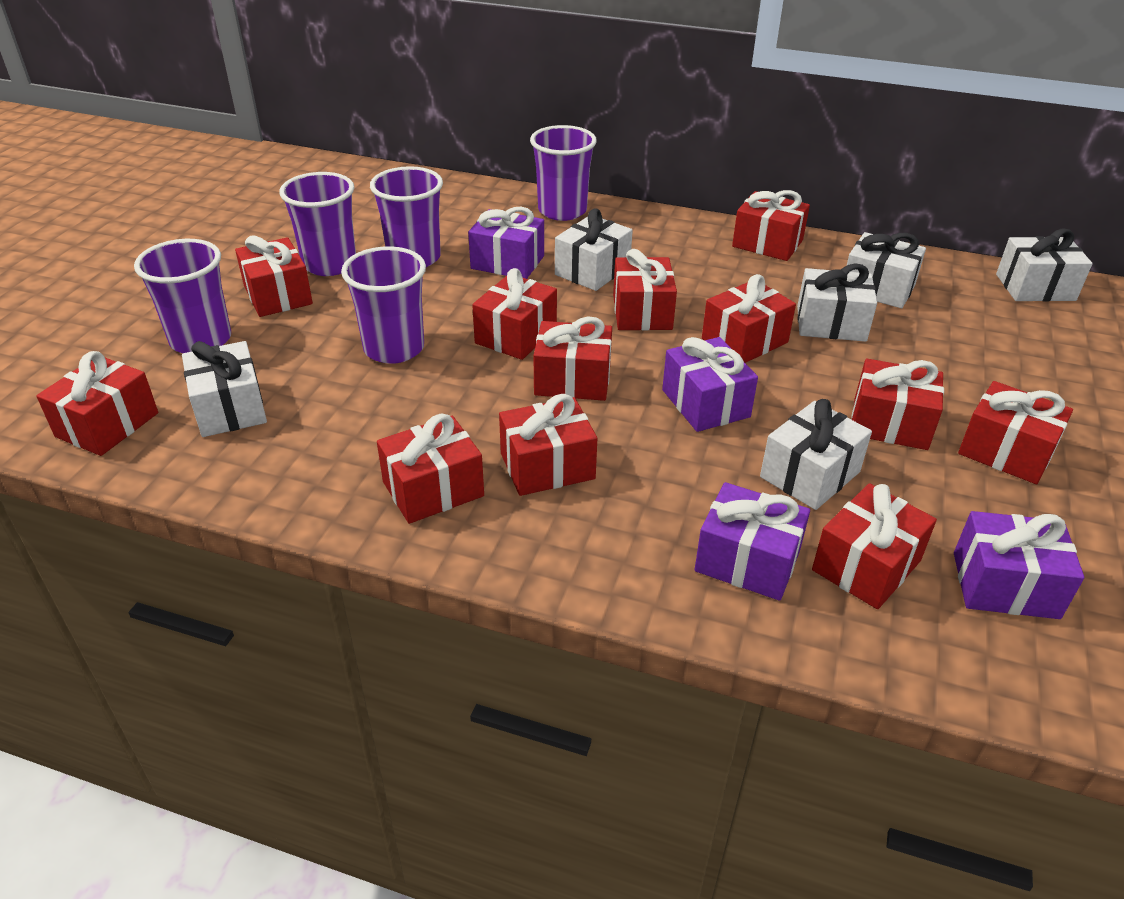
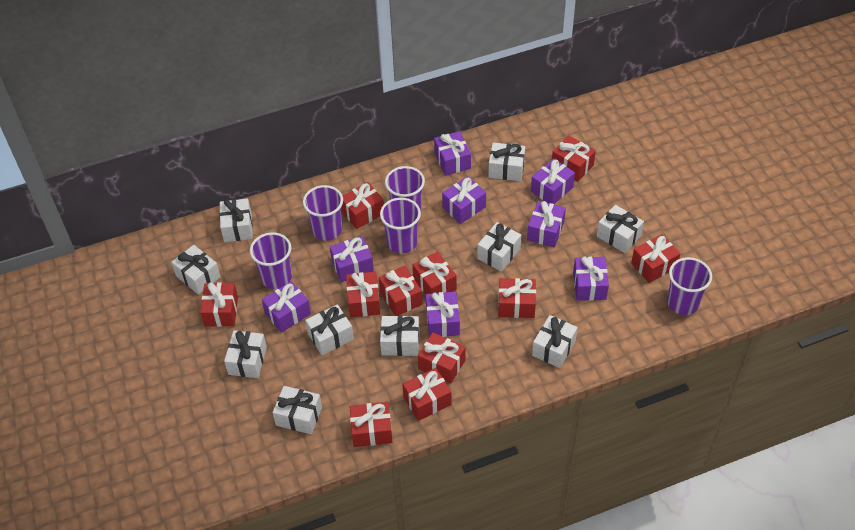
purple gift: [468,207,544,279] [662,337,758,432] [695,482,810,601] [954,511,1084,619] = 4 -> [262,281,311,333] [330,236,374,282] [426,292,460,337] [434,131,471,176] [442,176,486,224] [527,201,566,248] [531,158,575,204] [573,256,609,301] = 8
red gift: [37,351,158,456] [235,235,313,317] [377,414,484,524] [472,268,557,360] [499,394,597,496] [533,317,612,401] [613,249,677,331] [702,274,796,363] [732,190,810,261] [812,483,937,609] [851,359,944,450] [958,381,1073,484] = 12 -> [200,282,238,327] [341,182,384,229] [346,272,380,317] [350,402,392,447] [379,266,422,316] [402,368,452,421] [412,252,457,295] [418,332,466,384] [498,278,536,318] [552,136,596,182] [631,234,680,283] = 11
white gift: [182,341,267,437] [555,208,633,291] [760,399,872,510] [797,264,877,342] [847,232,926,308] [996,229,1093,301] = 6 -> [171,245,221,295] [219,198,253,242] [224,330,267,378] [272,386,322,434] [305,304,354,355] [380,315,419,356] [477,222,521,272] [488,142,525,181] [532,315,578,368] [597,205,644,253] = 10

